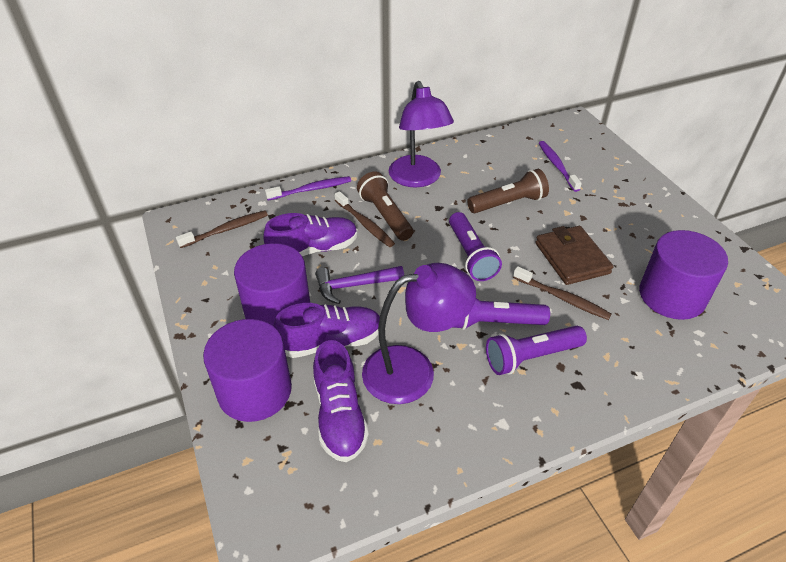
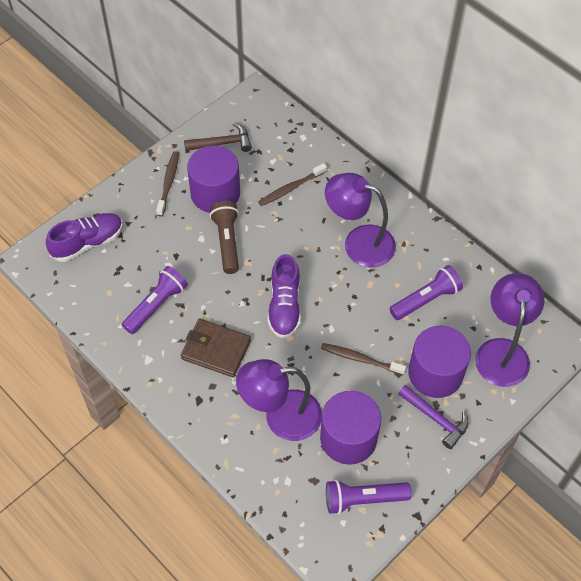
brown flashlight: [357,172,413,241] [467,169,549,213] = 2 -> [210,201,239,274] = 1
brown hammer: none = 0 -> [184,123,252,152] = 1
purple lamp: [362,263,476,404] [389,81,454,187] = 2 -> [236,359,322,441] [325,173,396,267] [475,273,544,387] = 3
purple shoe: [264,213,358,256] [274,303,380,358] [313,340,369,462] = 3 -> [46,213,123,262] [267,254,301,338] = 2
purple toothbrush: [265,176,351,200] [539,141,582,192] = 2 -> none = 0

